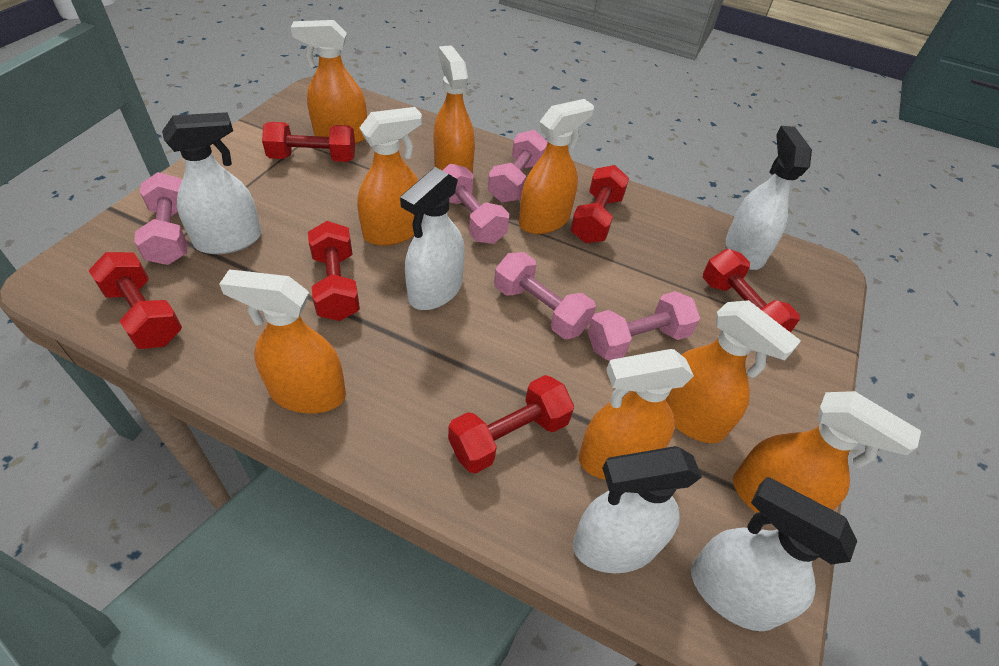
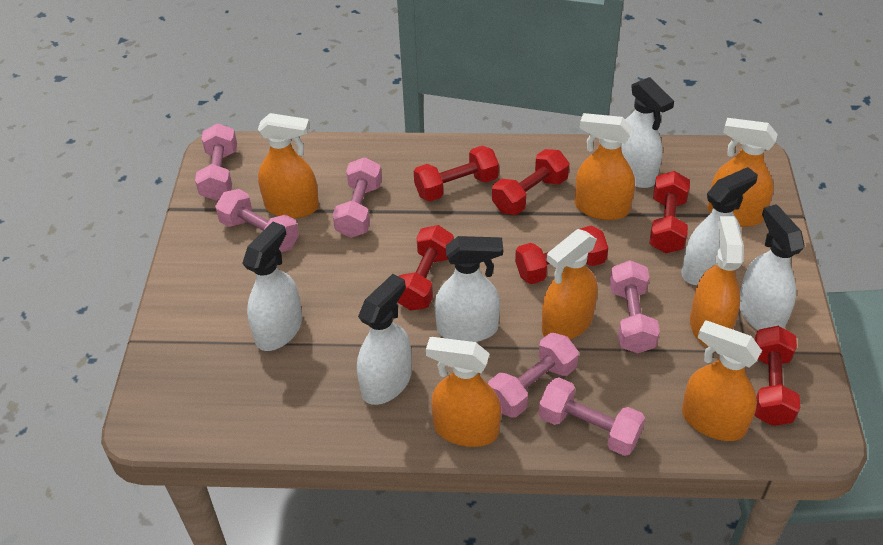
orange spray bottle: [219,270,346,413] [290,20,367,144] [357,107,422,246] [433,45,475,174] [519,99,594,234] [579,349,694,480] [666,300,801,443] [733,391,921,513] = 8 -> [258,113,319,218] [426,337,501,447] [542,229,598,339] [575,113,635,220] [682,320,762,441] [690,216,744,347] [707,118,778,227] = 7
pink dumbbell: [134,172,188,265] [442,164,509,244] [488,130,548,203] [494,252,596,339] [588,291,700,361] = 5 -> [195,123,237,200] [215,189,299,252] [333,157,382,238] [488,333,579,418] [538,378,645,456] [610,260,660,353] = 6
white spray bottle: [162,112,261,254] [400,167,465,310] [573,446,702,573] [691,477,857,631] [726,126,812,270] = 5 -> [242,222,302,351] [357,274,412,405] [435,236,503,342] [621,77,674,188] [681,167,758,285] [740,204,805,330] = 6

